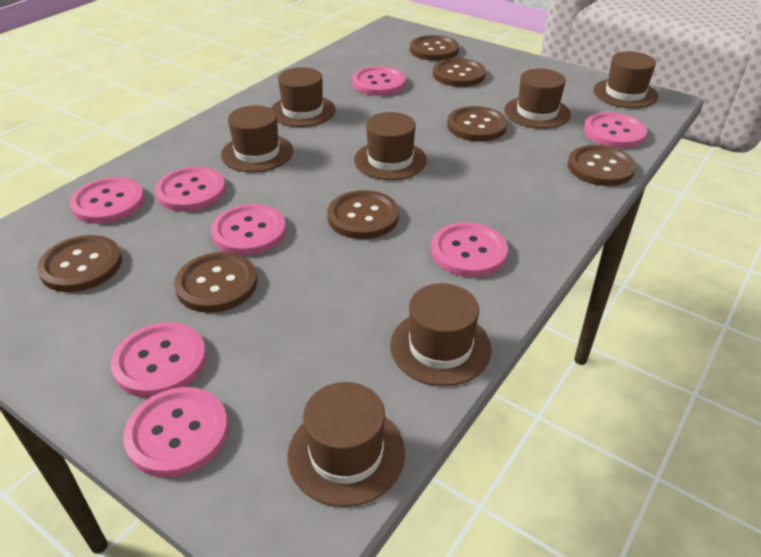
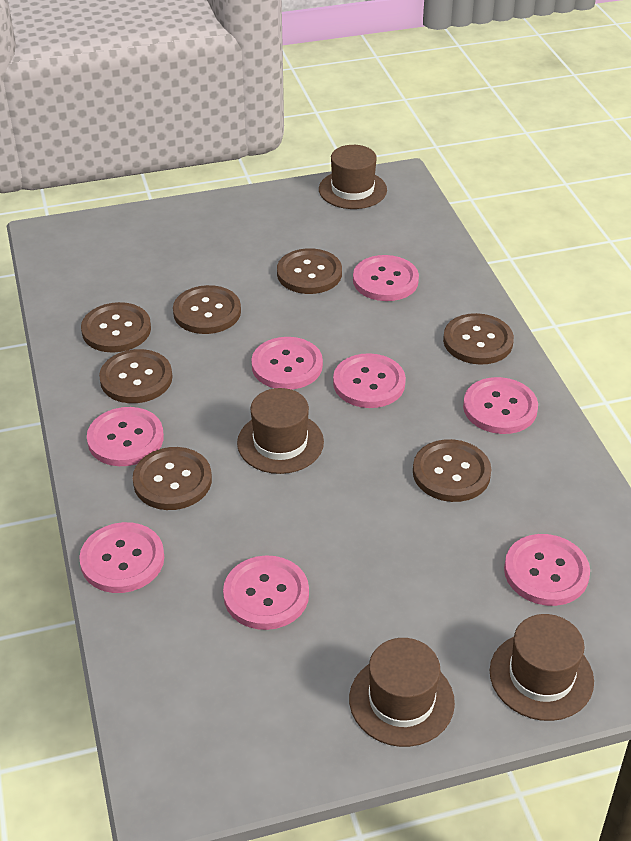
brown hat: [221,105,293,172] [271,67,336,127] [287,382,405,507] [354,112,427,180] [390,283,492,386] [504,69,571,129] [593,51,658,108] = 7 -> [237,388,324,474] [319,145,387,209] [349,638,455,747] [490,614,594,721] = 4

